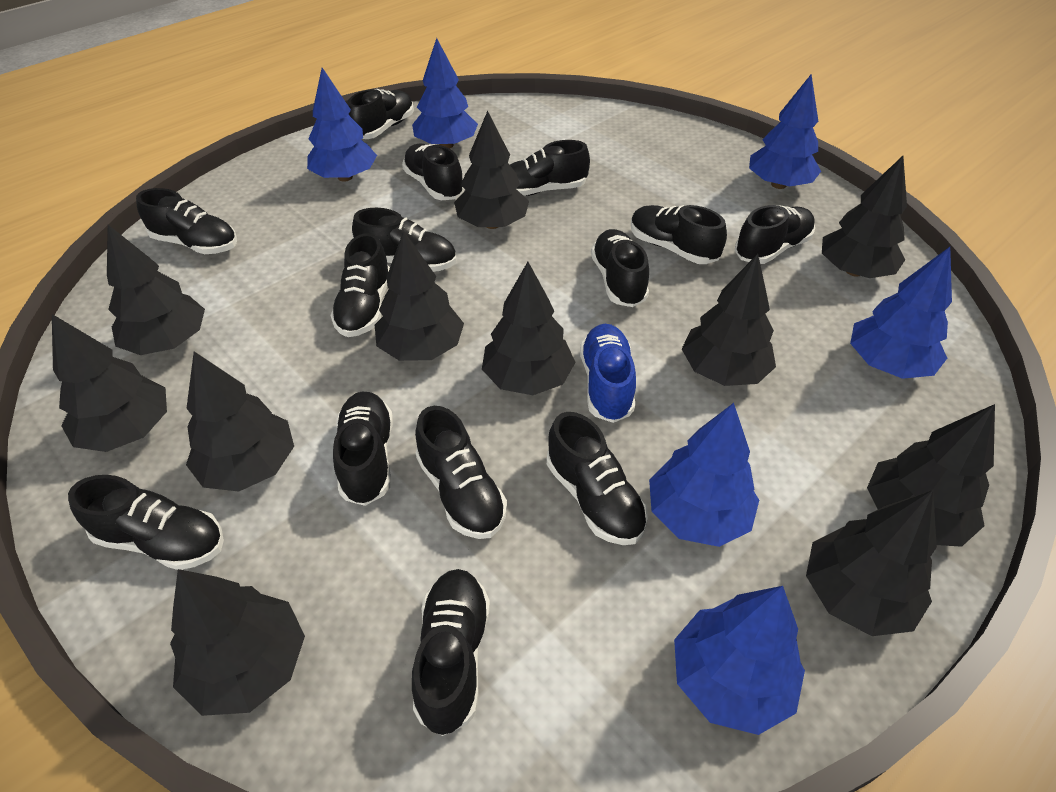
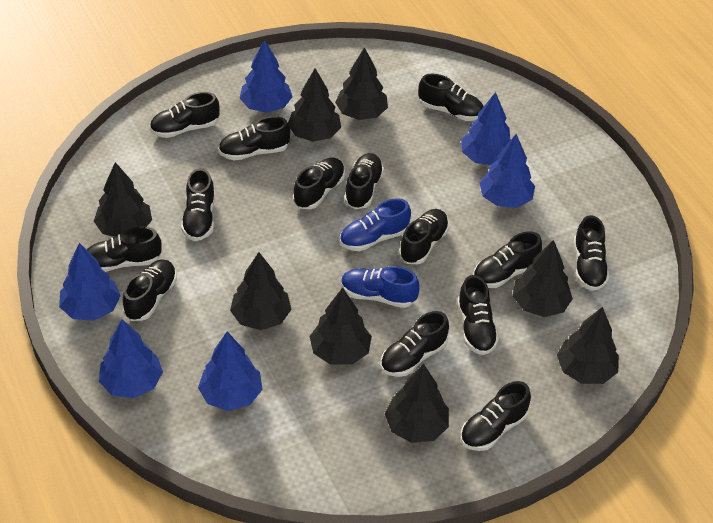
black tree: [52,314,167,452] [107,225,205,355] [170,569,305,716] [186,351,294,491] [375,231,464,361] [454,110,529,229] [482,262,576,395] [682,254,776,386] [806,490,937,636] [822,156,907,278] [867,404,995,547] = 11 -> [94,162,152,237] [230,252,292,330] [288,68,341,142] [309,287,372,365] [335,47,388,120] [385,364,449,443] [512,240,573,317] [557,307,619,384] = 8
blue shoe: [580,324,636,423] = 1 -> [340,198,411,251] [341,266,419,308] = 2

